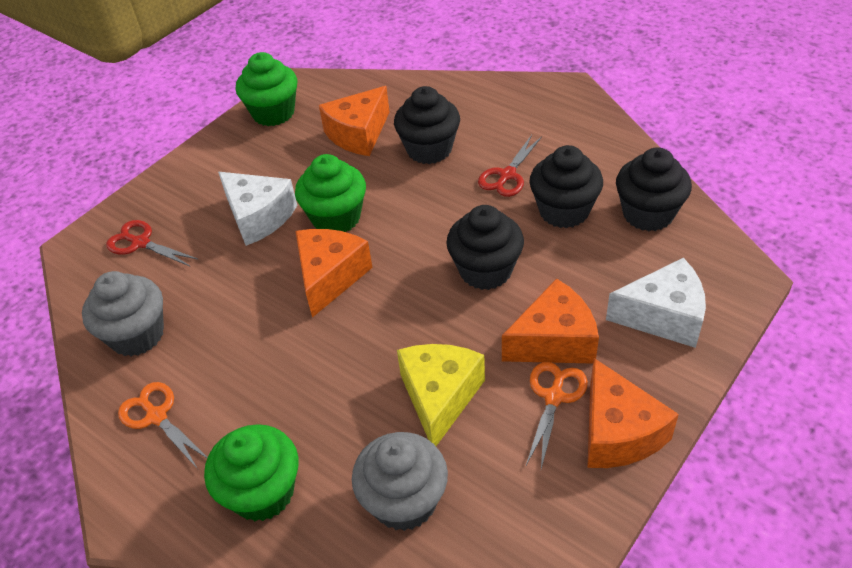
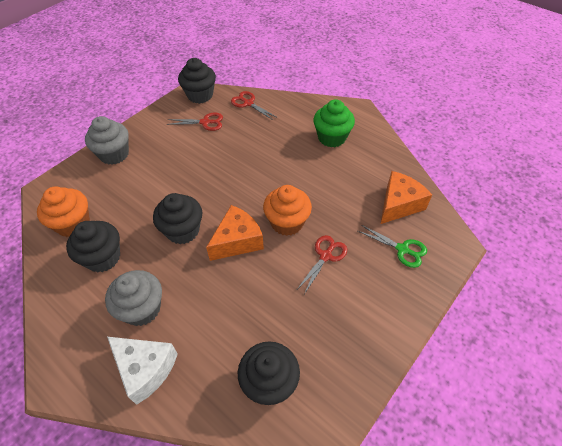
green cupcake: [204,424,298,521] [236,52,297,126] [295,154,366,232] = 3 -> [313,99,355,147] = 1
green scissors: none = 0 -> [358,225,427,268] = 1
orange cheese: [296,229,372,318] [319,86,390,156] [502,278,599,364] [587,358,679,468] = 4 -> [206,205,264,261] [381,171,432,224] = 2
orange cupcake: none = 0 -> [37,186,90,237] [263,185,312,236] = 2
orange scissors: [118,382,208,469] [526,362,588,469] = 2 -> none = 0
red scissors: [106,220,199,266] [478,135,542,197] = 2 -> [167,112,223,131] [231,91,278,120] [297,235,347,294] = 3
white cheese: [218,172,297,246] [606,258,706,348] = 2 -> [107,337,178,405] = 1
yellow cheese: [397,344,485,446] = 1 -> none = 0

